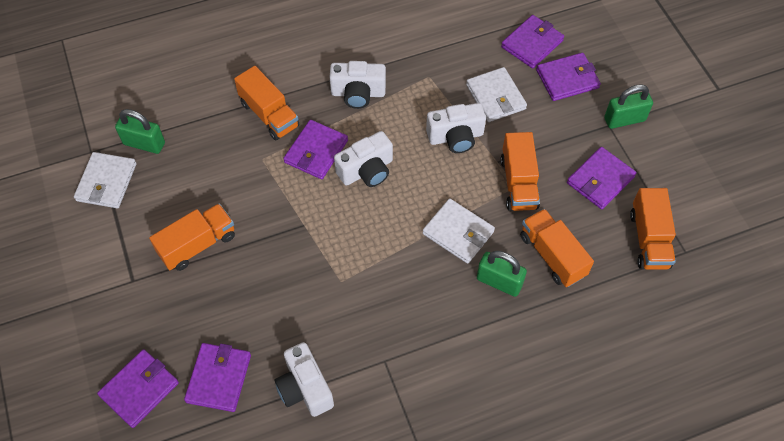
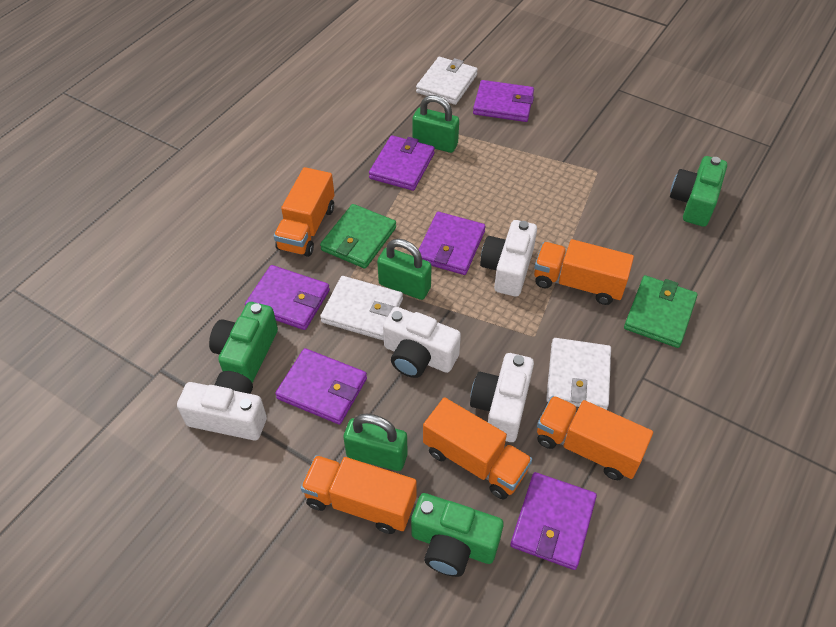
green camera: none = 0 -> [209,302,278,383] [411,493,503,577] [670,156,727,227] = 3
green wallet: none = 0 -> [320,204,396,269] [624,275,698,348] = 2

